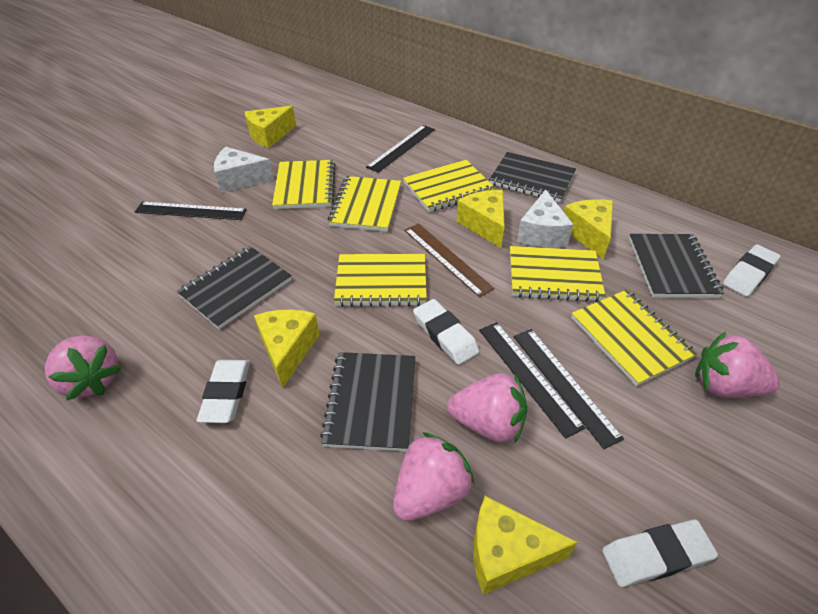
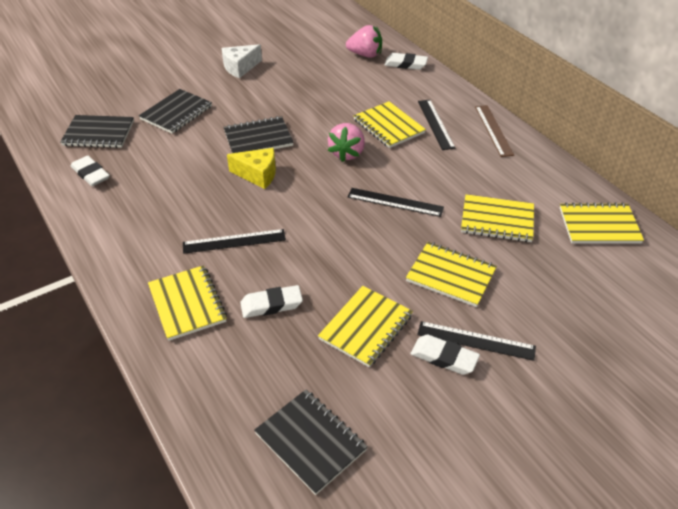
pink strawberry: [45,336,121,400] [393,432,475,521] [447,373,528,443] [695,332,780,398] = 4 -> [328,123,365,162] [346,25,382,58] = 2
white cheese: [214,147,274,193] [517,189,574,247] = 2 -> [221,44,262,78] = 1
yellow cheese: [244,106,296,148] [254,309,320,388] [456,190,504,248] [473,496,578,595] [564,199,613,259] = 5 -> [227,148,276,189] = 1

